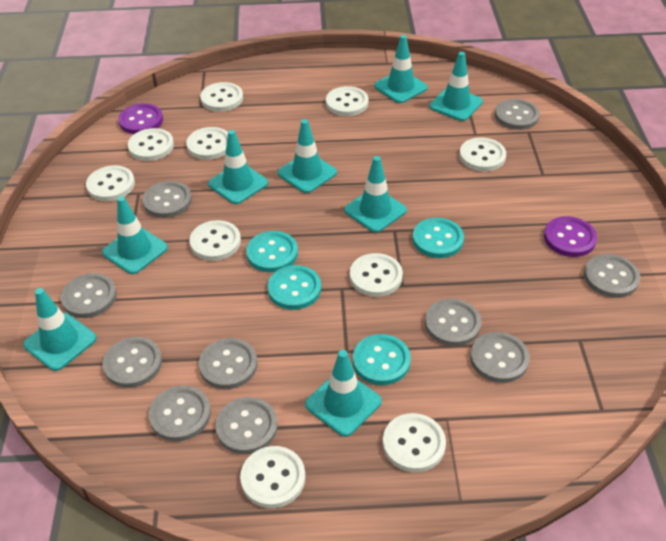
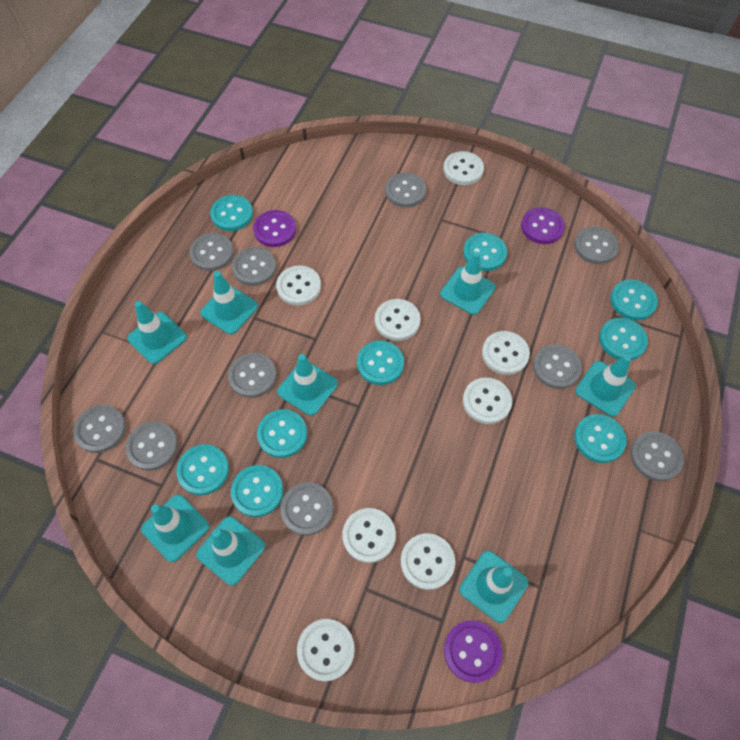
purple button: [118,103,163,134] [544,216,597,257] = 2 -> [253,210,296,247] [444,620,502,683] [521,207,565,244] = 3
turquoise button: [246,231,298,272] [267,265,321,310] [353,334,411,385] [412,218,464,258] = 4 -> [176,444,229,495] [210,195,253,231] [231,465,283,517] [257,409,307,458] [357,341,404,385] [463,233,507,271] [574,414,627,463] [599,318,648,360] [610,280,658,320] = 9
white button: [86,165,135,201] [128,128,174,161] [186,127,228,160] [189,220,241,261] [200,82,243,112] [240,446,305,508] [326,86,369,116] [350,253,403,297] [383,413,446,472] [459,137,506,171] = 10 -> [276,265,321,306] [297,619,355,681] [342,508,396,563] [375,299,421,341] [401,533,455,590] [443,151,484,185] [463,377,512,424] [482,331,530,375] = 8

